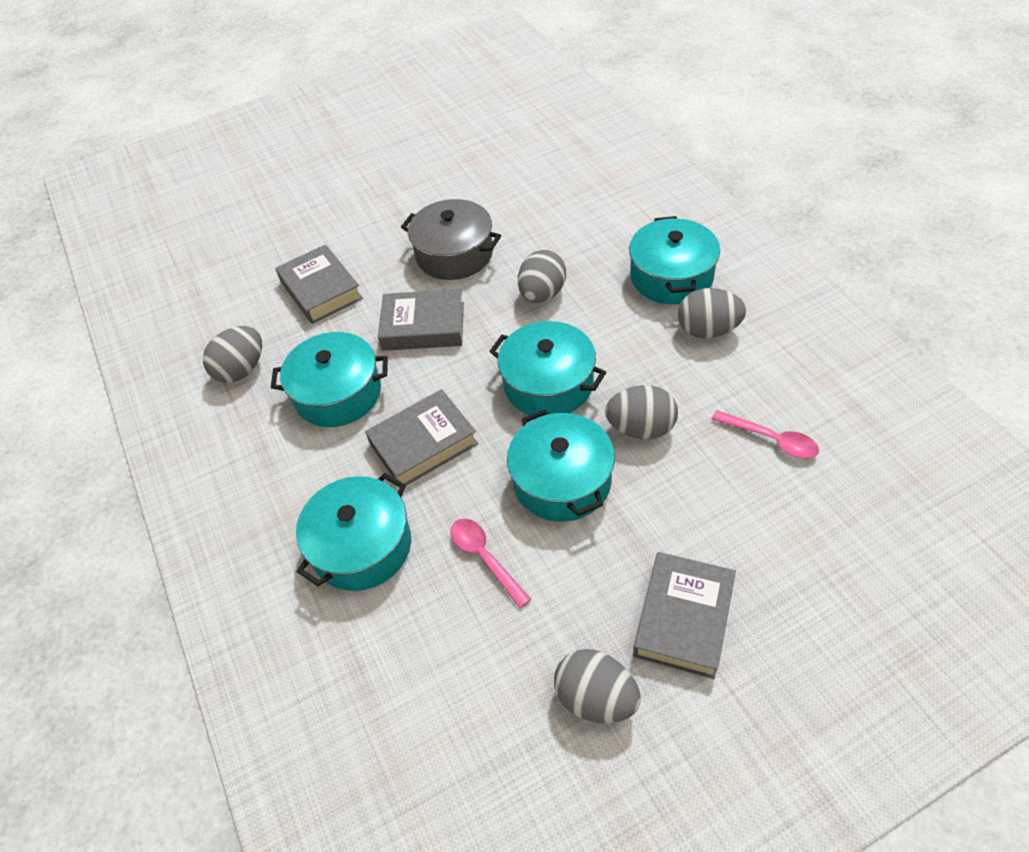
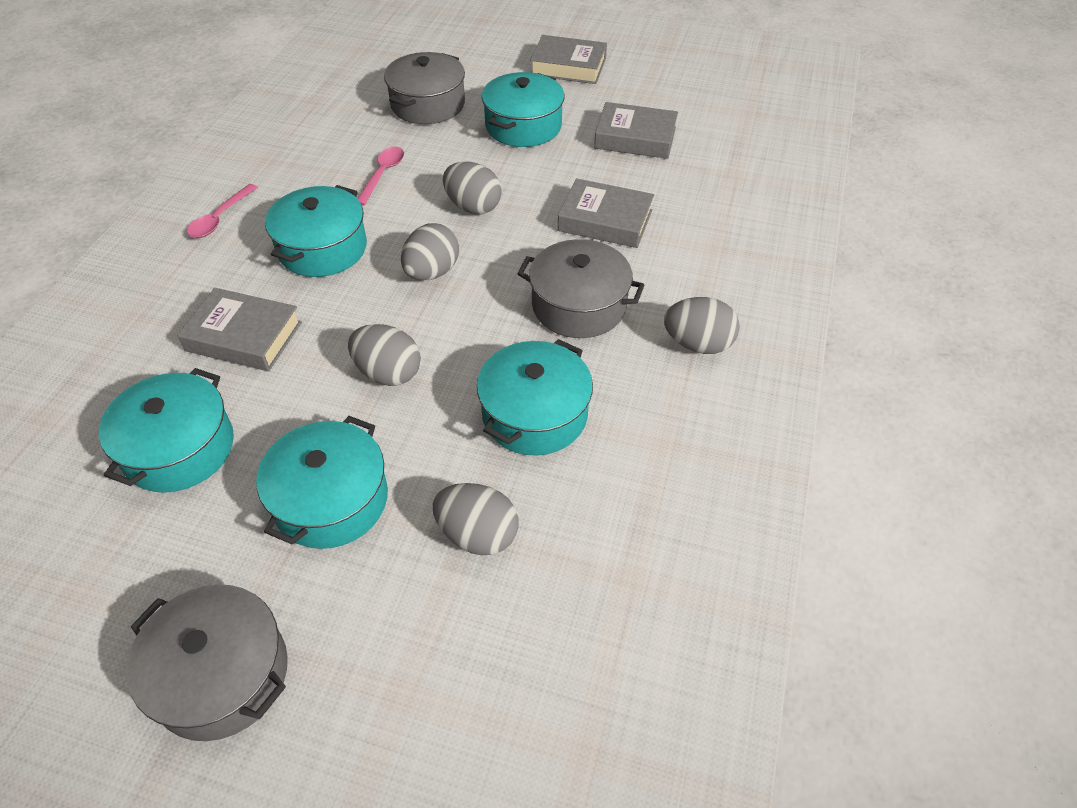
grey pot: [401,199,501,280] = 1 -> [126,584,288,741] [384,52,465,124] [517,239,645,338] = 3

